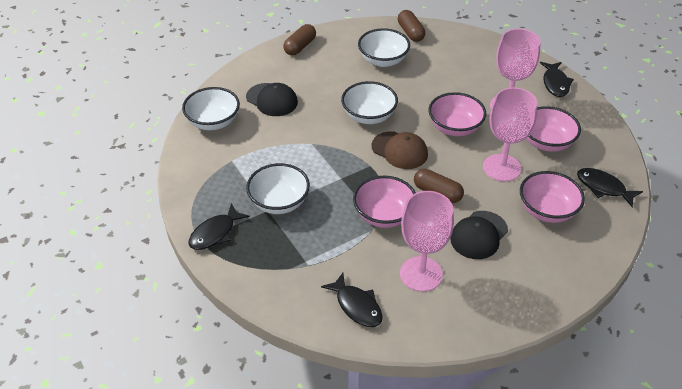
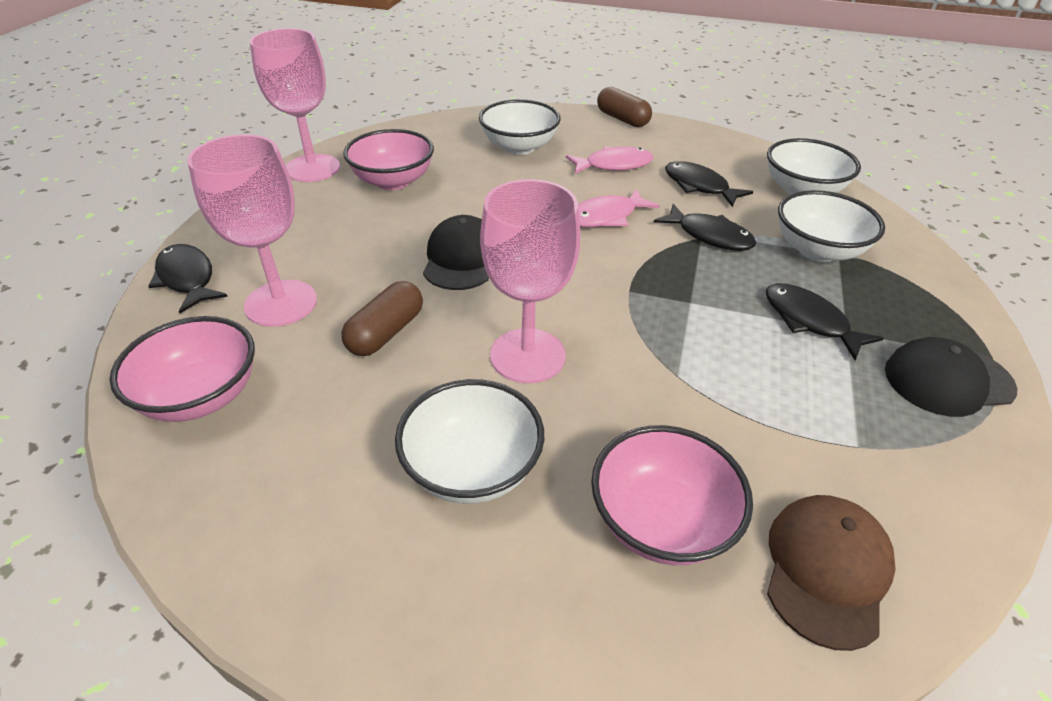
brown capsule: [283,24,316,55] [398,10,426,42] [414,169,464,203] = 3 -> [341,281,423,356] [597,87,652,127] = 2
pink bowl: [353,176,416,228] [429,92,486,136] [520,171,585,223] [526,106,581,152] = 4 -> [110,316,255,422] [343,129,434,190] [591,425,753,565] = 3
pink fish: none = 0 -> [566,147,654,174] [578,188,659,227] = 2

